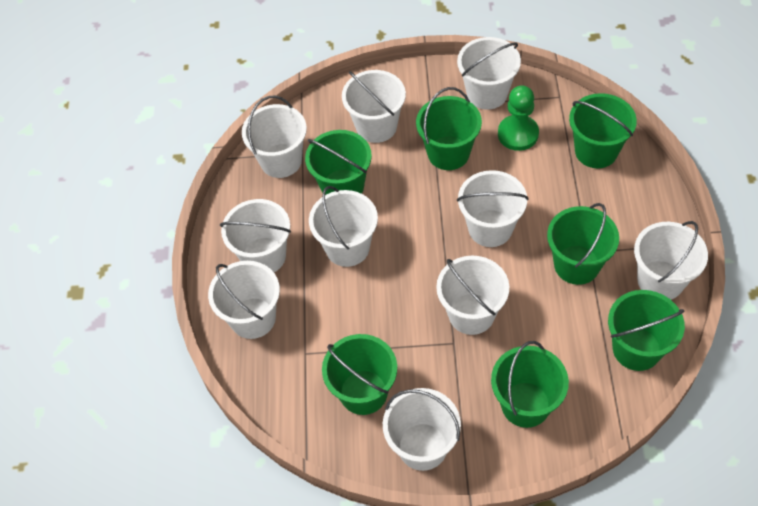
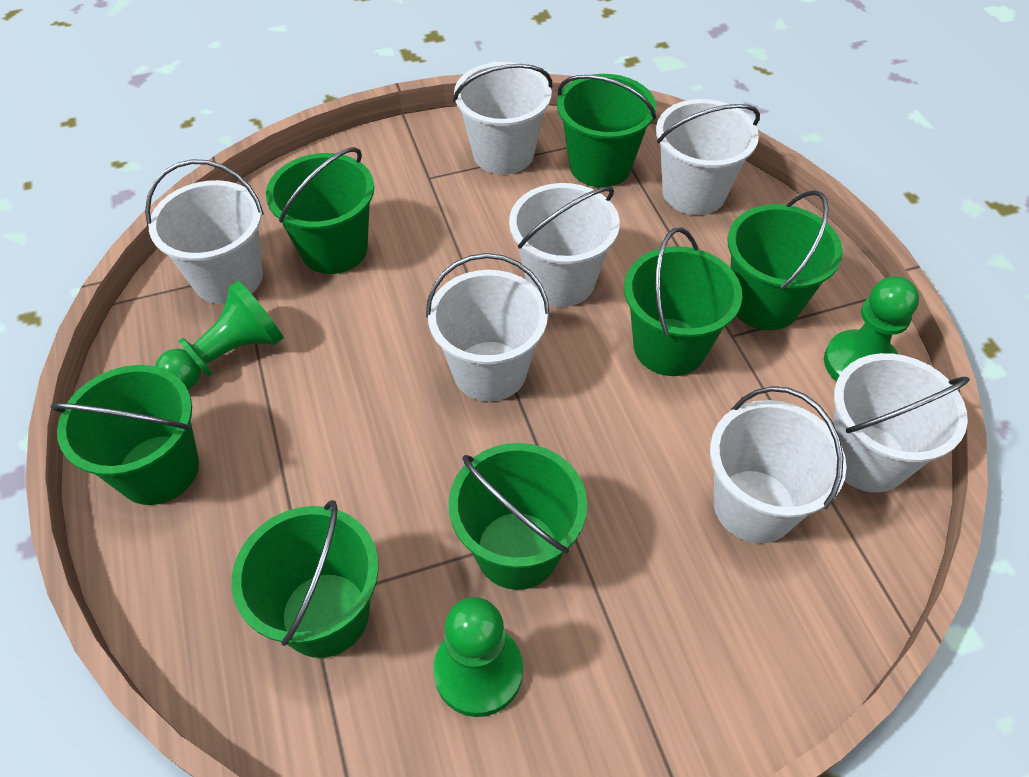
green pawn: [498,85,539,151] = 1 -> [155,281,284,390] [433,597,523,717] [824,276,919,382] = 3
white bucket: [208,261,280,339] [220,199,291,272] [242,95,307,178] [309,186,378,267] [342,70,406,143] [383,388,461,471] [436,256,509,335] [457,37,521,110] [457,170,529,247] [634,221,708,300] = 10 -> [145,159,264,304] [426,253,550,402] [453,62,552,174] [509,183,620,307] [656,99,760,215] [710,386,847,543] [833,353,970,492] = 7

